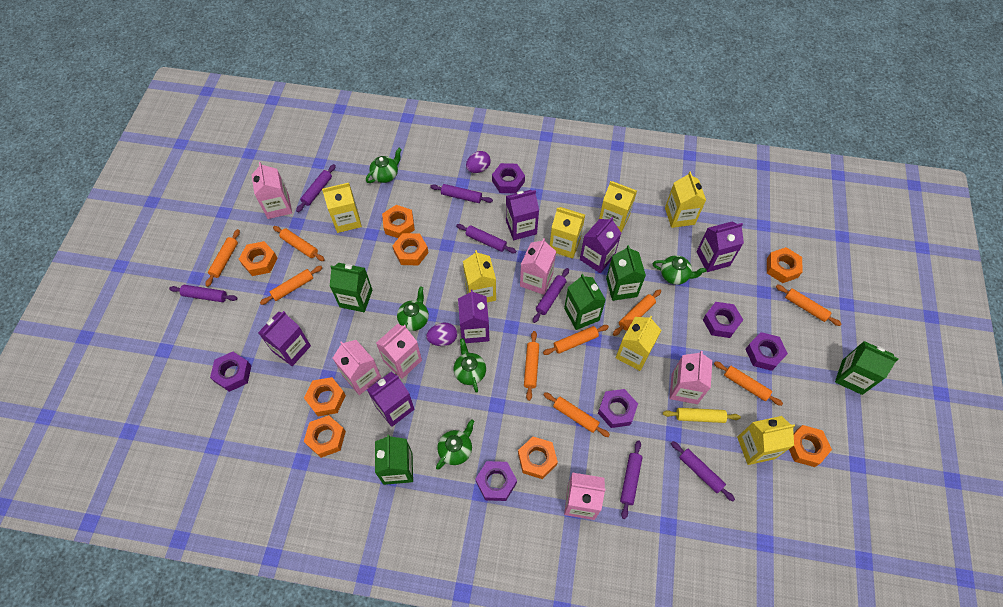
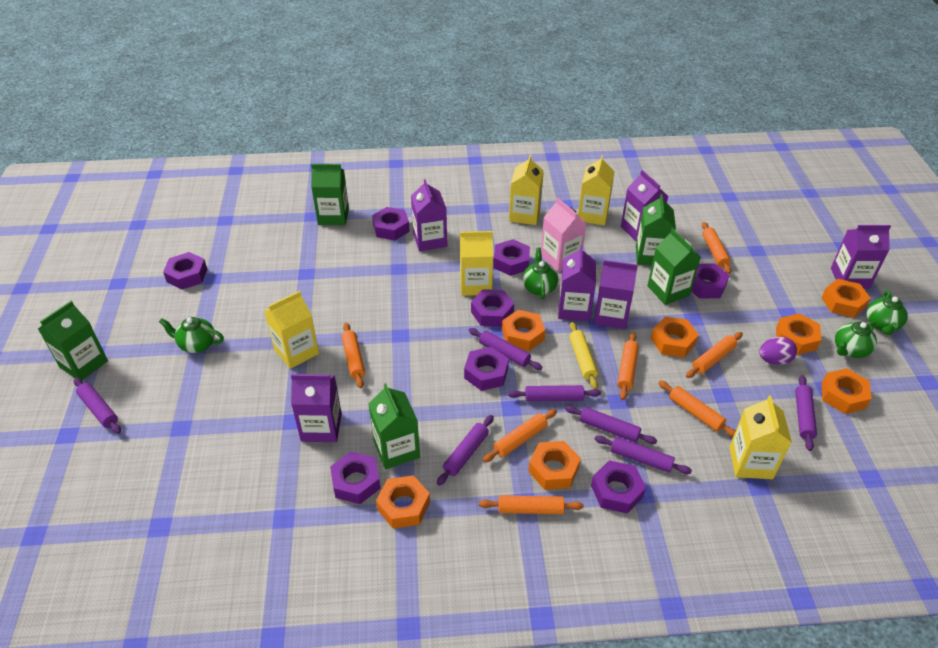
green teapot: [366,148,402,183] [397,286,429,331] [436,419,475,470] [453,338,486,393] [653,255,707,285] = 5 -> [159,317,224,353] [522,248,558,300] [835,321,877,358] [866,290,908,335] = 4
orange nut: [239,241,278,276] [304,377,346,416] [304,415,346,458] [382,205,415,238] [392,233,428,266] [518,437,558,479] [767,247,803,283] [789,425,832,467] = 8 -> [376,475,430,528] [502,310,546,351] [528,441,581,490] [651,317,699,357] [776,314,822,355] [821,368,872,414] [822,279,871,318] = 7
orange rolling pin: [205,229,240,287] [260,266,323,305] [273,226,325,261] [524,331,539,401] [543,325,609,355] [544,392,610,437] [613,289,661,336] [714,361,783,406] [776,284,841,326] = 9 -> [342,323,365,388] [479,495,584,514] [483,409,557,462] [618,332,639,400] [658,381,735,437] [686,332,743,378] [702,222,732,274] = 7
pink carton: [251,162,292,219] [333,340,381,395] [376,324,422,379] [520,238,556,295] [564,473,606,520] [669,351,712,404] = 6 -> [541,198,586,272] = 1
purple egg: [426,323,457,346] [466,151,491,173] = 2 -> [759,337,797,365] = 1
purple nut: [210,352,251,392] [476,461,517,501] [492,163,525,194] [598,389,638,428] [703,302,743,338] [745,332,788,371] = 6 -> [163,252,207,290] [330,452,381,504] [372,207,410,240] [464,347,509,391] [471,289,514,327] [493,239,530,276] [591,460,646,514] [691,264,730,298] = 8
yellow carton: [322,183,362,233] [463,250,496,302] [550,207,585,258] [599,181,637,233] [616,316,661,371] [665,171,706,228] [737,416,795,465] = 7 -> [264,291,319,369] [460,231,493,296] [509,155,544,225] [578,155,615,226] [729,395,792,479] = 5

